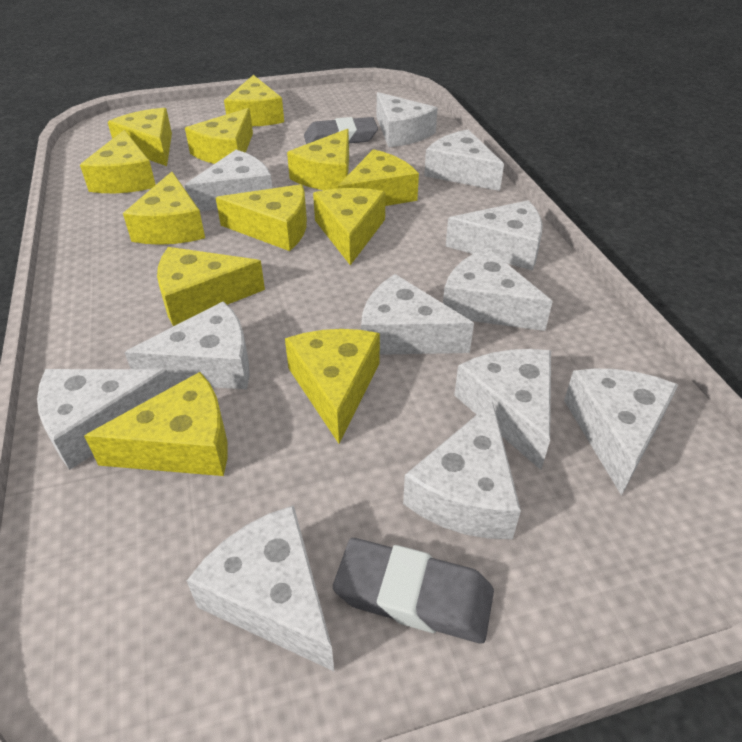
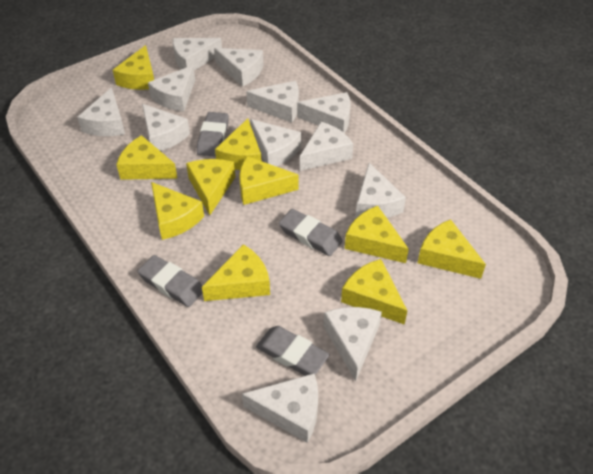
grey eraser: [304,117,378,144] [333,538,494,643] = 2 -> [138,255,203,307] [197,112,229,156] [256,326,329,376] [279,209,343,256] = 4
yellow cheese: [80,130,156,193] [84,372,227,476] [108,108,172,166] [123,172,205,245] [157,247,265,326] [185,108,253,164] [216,184,307,251] [224,75,284,126] [285,329,380,443] [287,129,349,190] [313,188,386,265] [338,149,419,206] = 12 -> [113,45,154,90] [116,135,178,180] [151,182,204,240] [186,159,235,215] [202,244,270,301] [215,119,261,170] [239,156,299,205] [341,259,407,325] [345,206,409,263] [418,219,486,279] = 10

